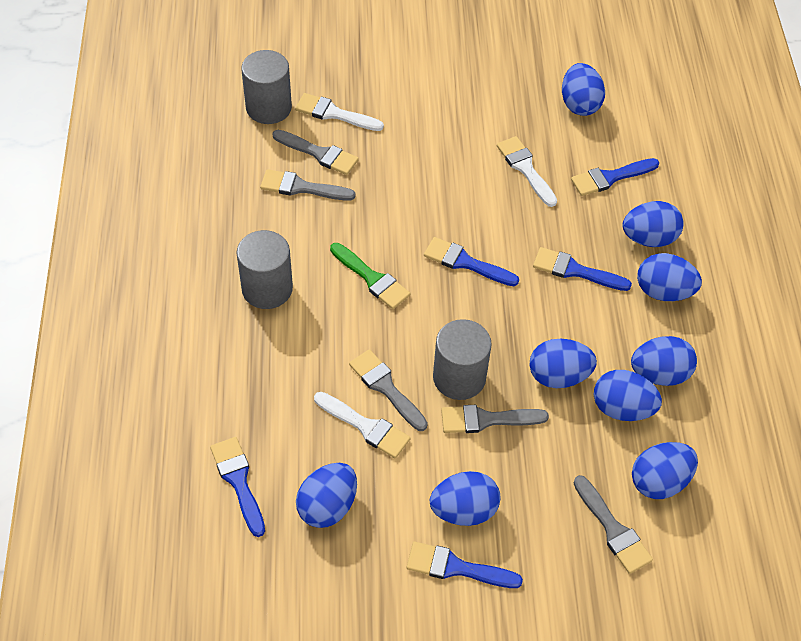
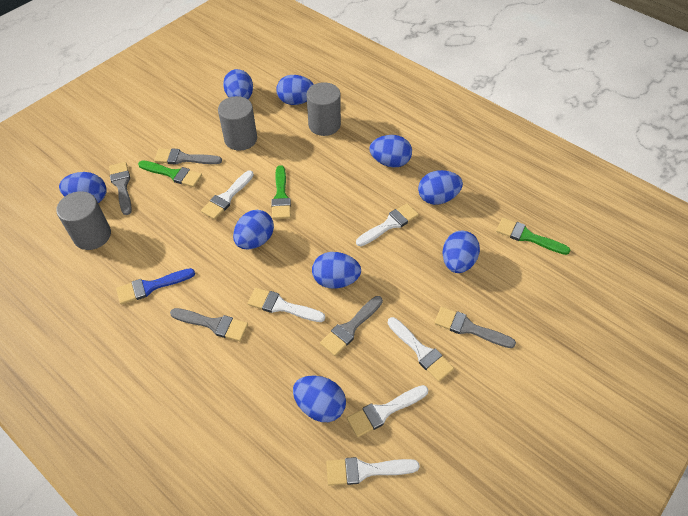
blue brush: [210,437,265,537] [407,542,523,588] [424,237,519,286] [533,247,632,291] [571,158,659,196] = 5 -> [116,268,195,305] = 1
green brush: [330,243,411,309] = 1 -> [138,160,202,187] [271,165,291,219] [496,218,570,255] = 3
white brush: [295,93,384,131] [314,392,411,458] [497,136,557,207] = 3 -> [201,170,254,219] [248,288,325,322] [326,457,420,486] [347,385,429,437] [356,203,419,246] [388,317,454,382] = 6

